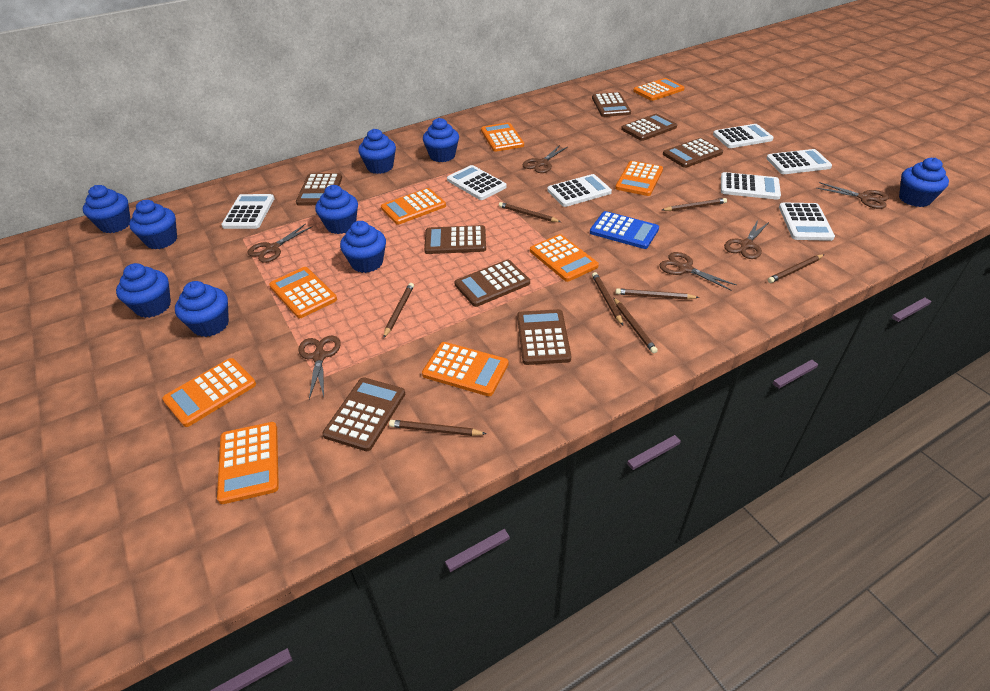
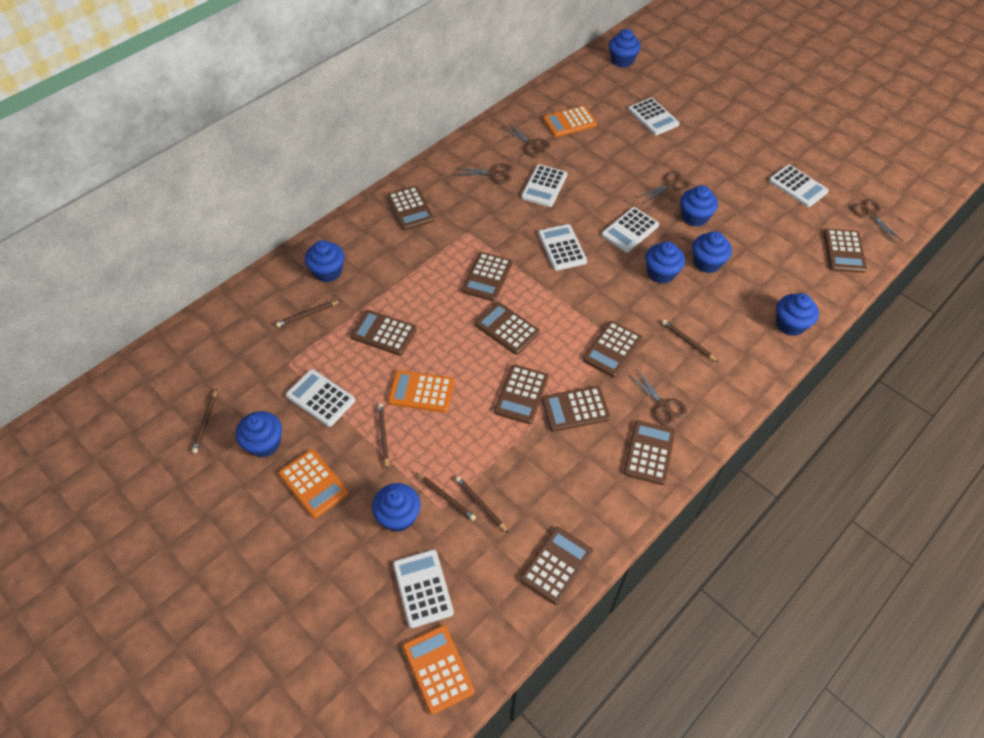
blue calculator: [590,211,659,249] = 1 -> none = 0
blue cupcake: [83,185,131,233] [116,263,171,318] [129,200,177,249] [175,281,229,337] [315,185,358,234] [340,221,386,273] [358,129,396,174] [423,118,459,162] [899,158,949,207] = 9 -> [236,411,282,457] [305,240,344,282] [372,483,421,532] [609,29,641,67] [645,241,685,284] [680,185,718,227] [692,231,732,273] [776,293,819,336] = 8
brown calculator: [296,173,342,205] [322,377,405,451] [424,225,486,254] [454,260,530,307] [517,309,571,365] [592,92,631,117] [621,114,677,141] [663,138,723,168] = 8 -> [350,310,417,356] [387,186,434,230] [462,252,512,301] [475,302,540,355] [494,364,549,424] [520,527,593,605] [542,386,610,432] [582,321,642,377] [624,420,675,485] [823,229,867,273] = 10
brown pencil: [383,283,414,338] [389,420,487,436] [499,202,561,222] [592,272,623,325] [613,297,658,354] [615,288,699,300] [662,198,727,211] [768,254,824,283] = 8 -> [192,388,217,453] [276,300,341,327] [378,404,389,469] [415,472,476,521] [455,476,509,534] [662,320,718,362] = 6
brown scissors: [247,223,313,263] [298,335,341,399] [522,145,567,173] [659,252,736,291] [724,220,769,259] [817,182,889,209] = 6 -> [454,163,512,184] [502,123,550,157] [628,369,687,426] [638,171,691,203] [851,199,903,243] = 5
orange calculator: [162,358,256,427] [217,422,279,504] [269,267,337,318] [381,188,446,225] [422,342,509,396] [481,122,524,152] [530,234,599,282] [615,161,663,196] [633,78,685,101] = 9 -> [278,449,348,518] [388,370,454,413] [403,625,474,715] [543,106,597,137] = 4

